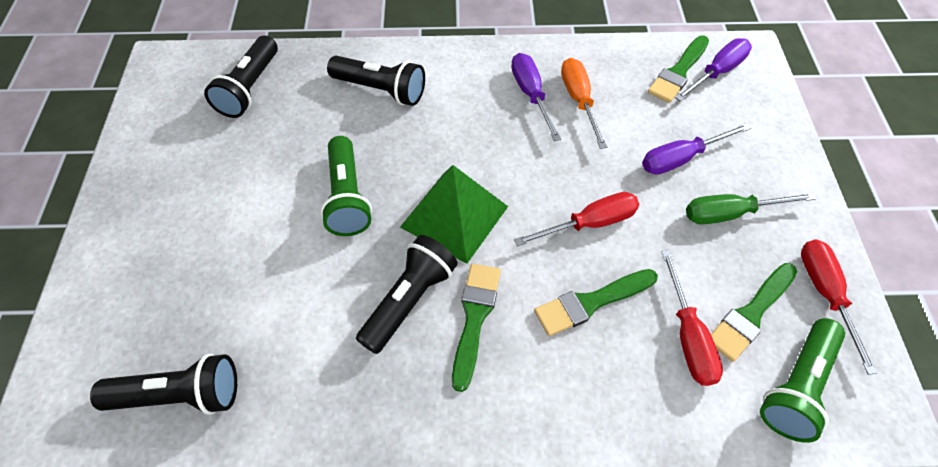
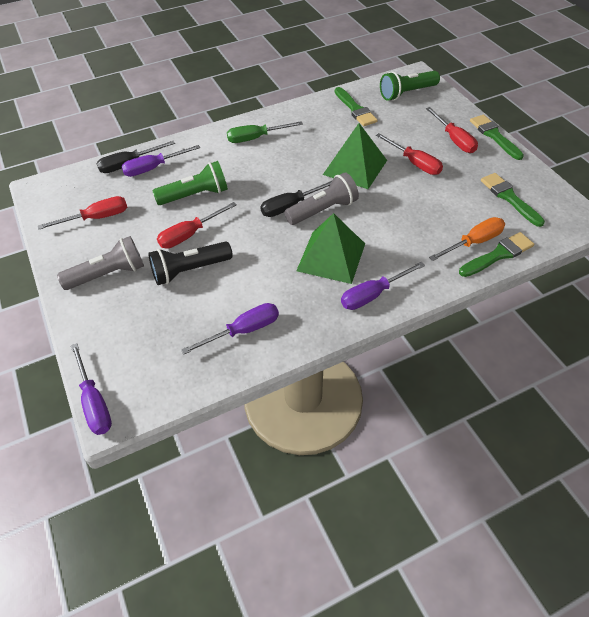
black flashlight: [90,354,237,415] [204,35,278,118] [327,56,425,106] [356,235,458,354] = 4 -> [148,241,233,285] = 1
black screwdriver: none = 0 -> [96,141,175,173] [260,181,332,217] = 2
green pyramid: [400,165,508,264] = 1 -> [296,213,365,284] [323,123,387,189] = 2
grey flashlight: none = 0 -> [57,236,144,290] [284,172,359,225] = 2
purple screwdriver: [511,53,561,141] [642,123,751,175] [675,38,752,101] = 3 -> [71,343,112,435] [121,145,200,177] [181,303,279,355] [341,262,425,310] = 4
red screwdriver: [514,192,639,246] [661,250,723,386] [801,239,877,375] = 3 -> [38,196,127,230] [157,202,237,248] [376,133,443,175] [426,107,478,153] = 4

